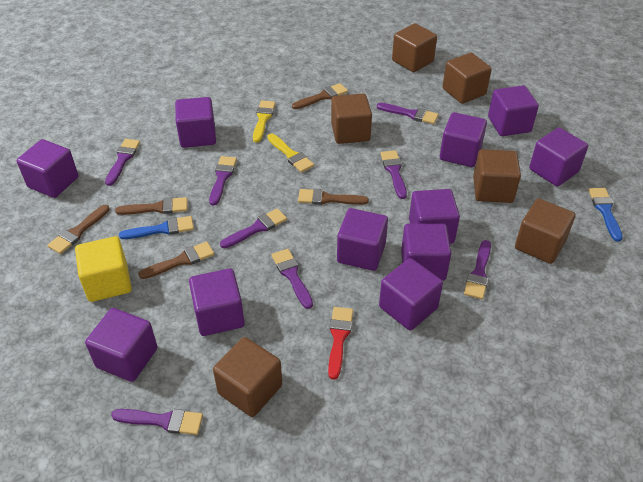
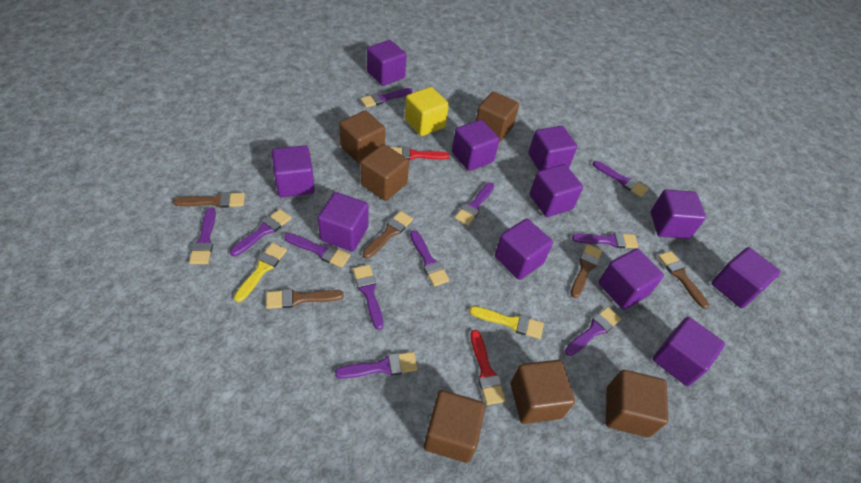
blue brush: [119,216,194,239] [588,188,623,242] = 2 -> none = 0
purple brush: [105,139,140,186] [111,409,203,435] [209,156,237,205] [220,208,287,248] [272,249,313,309] [377,103,438,124] [381,150,407,199] [464,240,491,299] = 8 -> [189,208,216,264] [230,209,291,256] [284,233,351,268] [335,352,418,379] [353,265,384,330] [360,88,413,108] [410,230,449,287] [455,182,494,225] [565,307,622,356] [572,232,638,248] [593,161,649,197] = 11
red brush: [328,307,353,380] = 1 -> [390,147,450,160] [470,330,506,405] = 2

